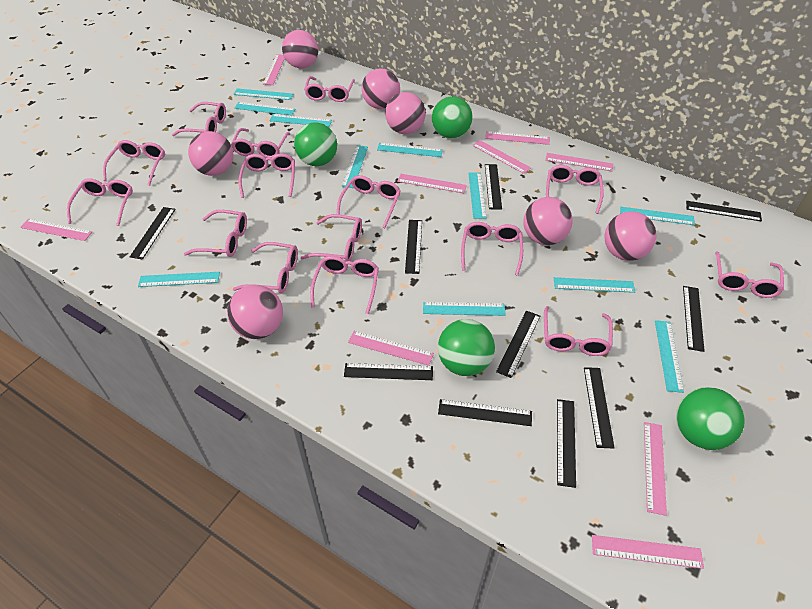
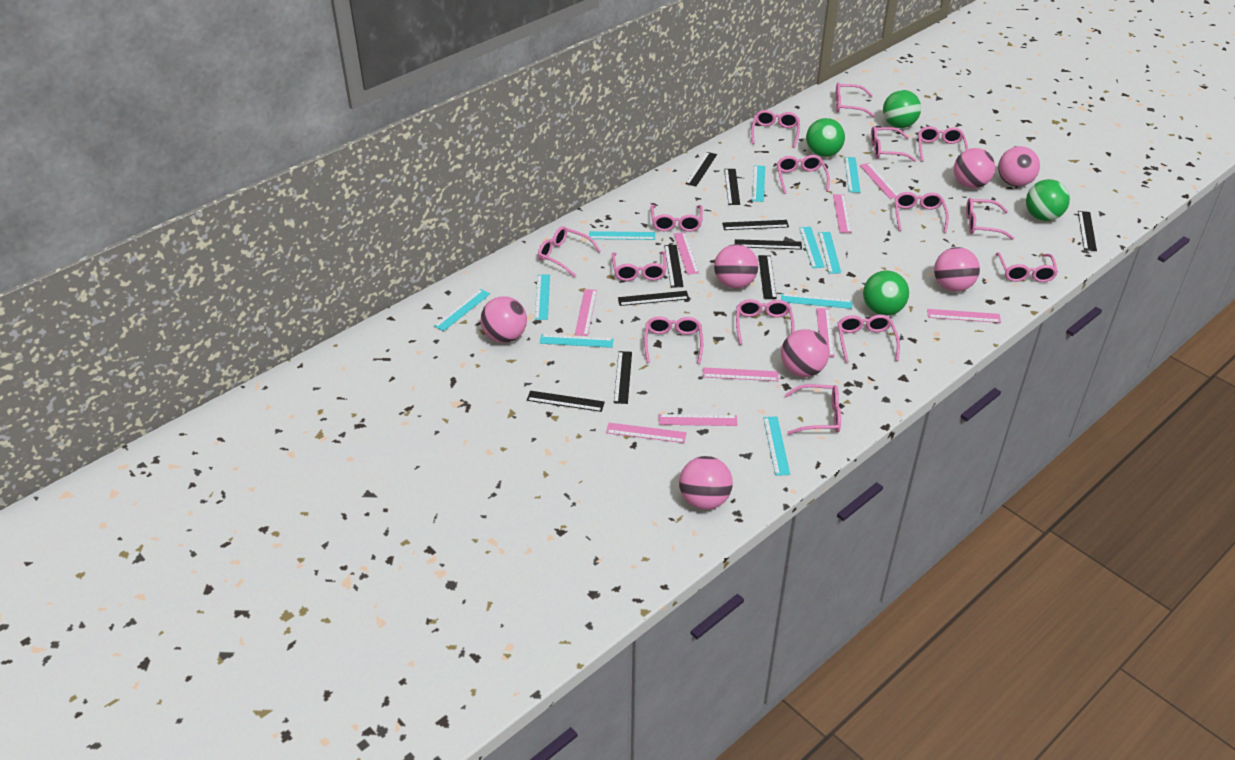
turquoise ruler: [138,272,220,287] [233,88,293,100] [234,102,295,116] [269,114,332,127] [342,145,368,188] [377,143,443,157] [423,302,506,316] [468,172,487,219] [554,277,635,293] [620,207,695,225] [655,320,684,393] = 11 -> [434,289,490,331] [535,275,550,320] [540,334,614,348] [589,231,655,240] [752,165,765,202] [763,417,790,476] [781,293,852,309] [799,227,825,268] [818,232,841,274] [844,157,861,193] = 10

